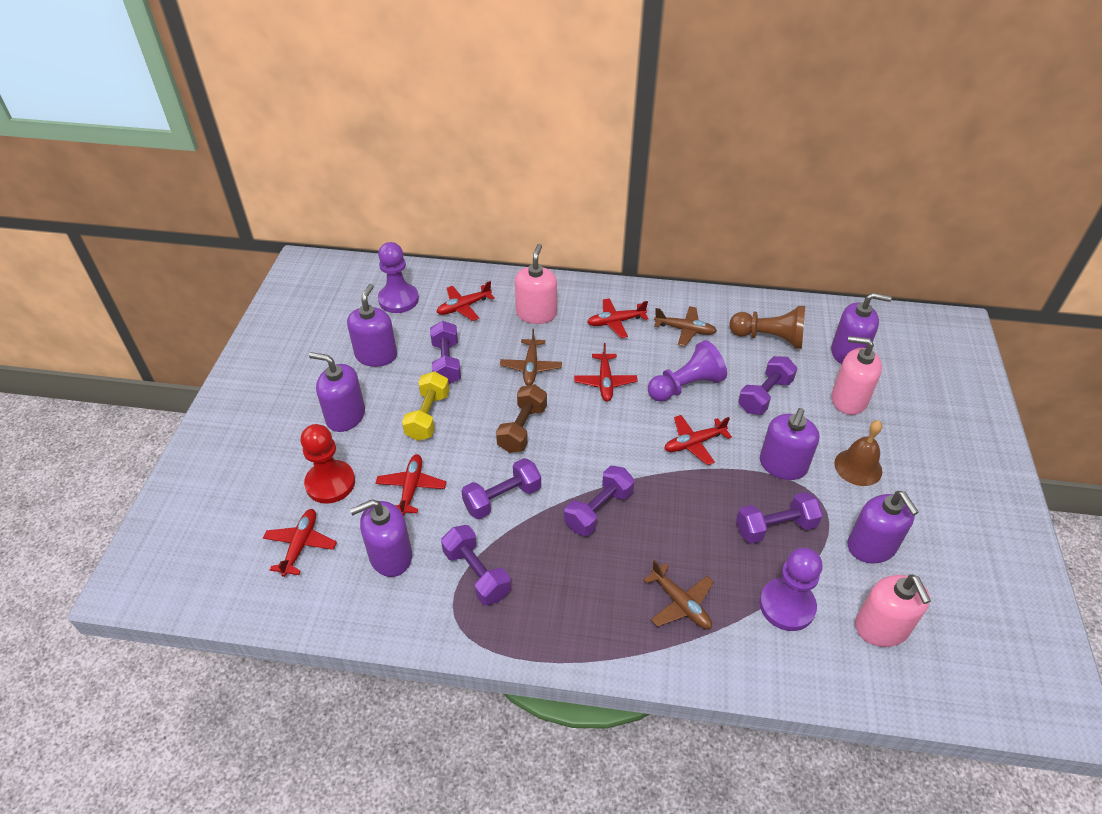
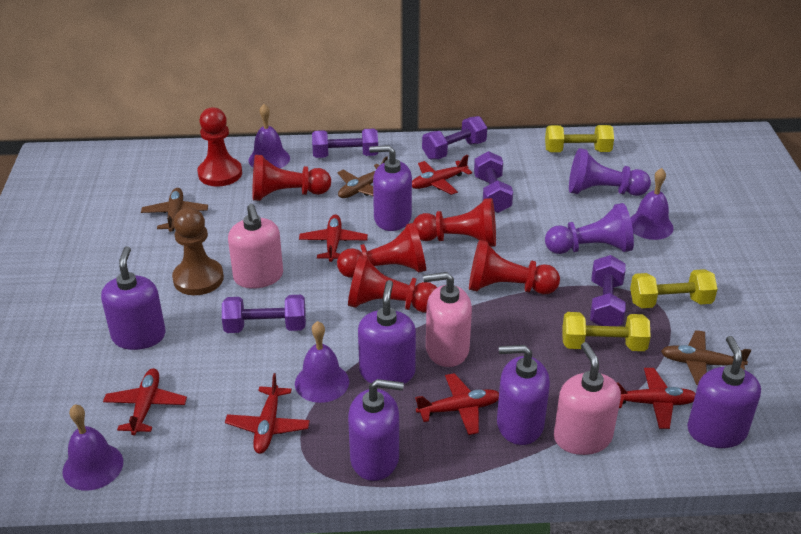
brown bell: [834,420,882,486] = 1 -> none = 0
brown dumbbell: [496,384,547,453] = 1 -> none = 0
purple bell: none = 0 -> [62,404,123,491] [248,104,290,168] [295,321,349,403] [630,168,674,240] = 4
purple dumbbell: [430,321,461,384] [441,525,511,605] [461,458,541,519] [564,466,635,536] [736,492,823,544] [738,356,797,415] = 6 -> [222,295,306,333] [312,129,378,158] [422,116,487,160] [474,151,513,213] [590,255,626,326] = 5
purple pawn: [378,242,419,313] [648,340,727,402] [759,547,823,631] = 3 -> [545,203,634,254] [569,148,651,196] = 2
red pawn: [301,424,355,504] = 1 -> [198,107,242,187] [252,155,331,201] [337,222,426,278] [348,255,437,313] [413,198,496,247] [469,240,560,294] = 6
yellow dumbbell: [402,372,450,441] = 1 -> [545,125,614,152] [562,312,651,351] [630,269,718,308] = 3

